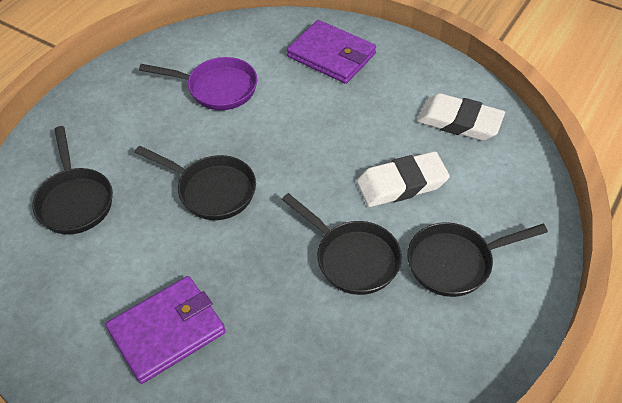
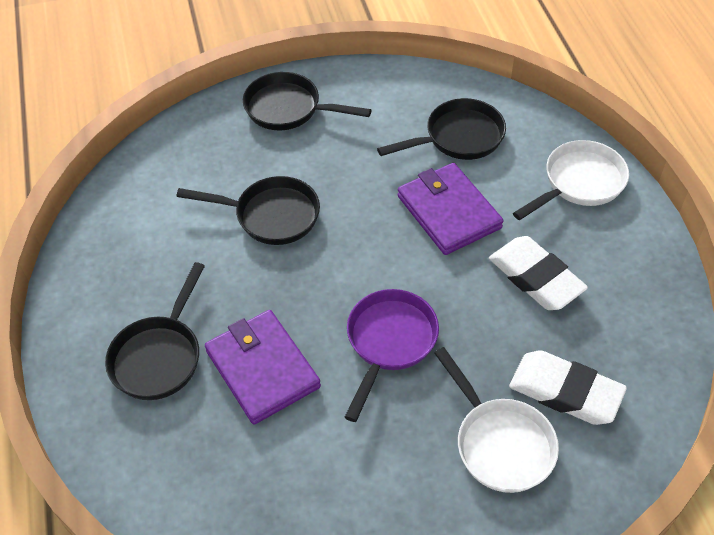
white pan: none = 0 -> [434,347,559,493] [513,140,629,220] = 2

